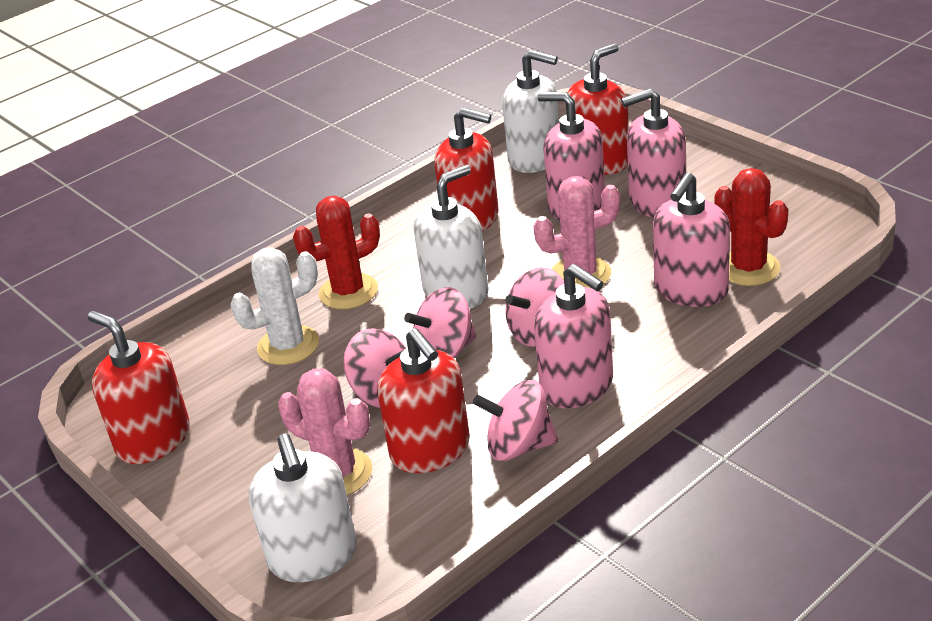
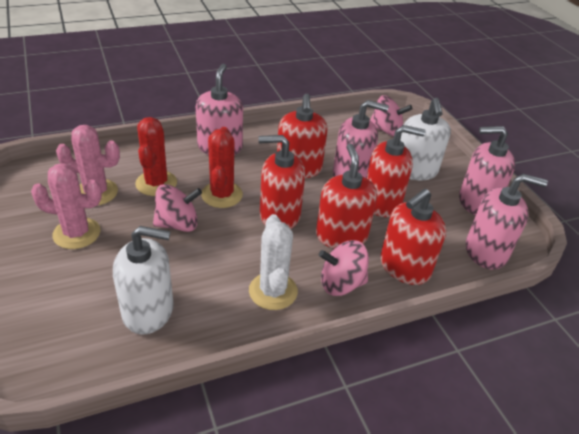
pink spinning top: [343,328,406,408] [404,287,476,358] [473,380,558,461] [506,267,564,347] = 4 -> [153,184,202,232] [319,240,369,296] [370,95,412,137] = 3
red soap dispenser: [88,311,190,464] [377,328,470,473] [434,107,499,232] [567,43,629,175] = 4 -> [258,135,305,229] [277,94,328,178] [316,143,377,249] [366,125,425,217] [380,189,446,285] = 5
white soap dispenser: [249,433,357,582] [414,165,489,309] [502,50,559,173] = 3 -> [113,226,174,334] [400,98,451,180] = 2

